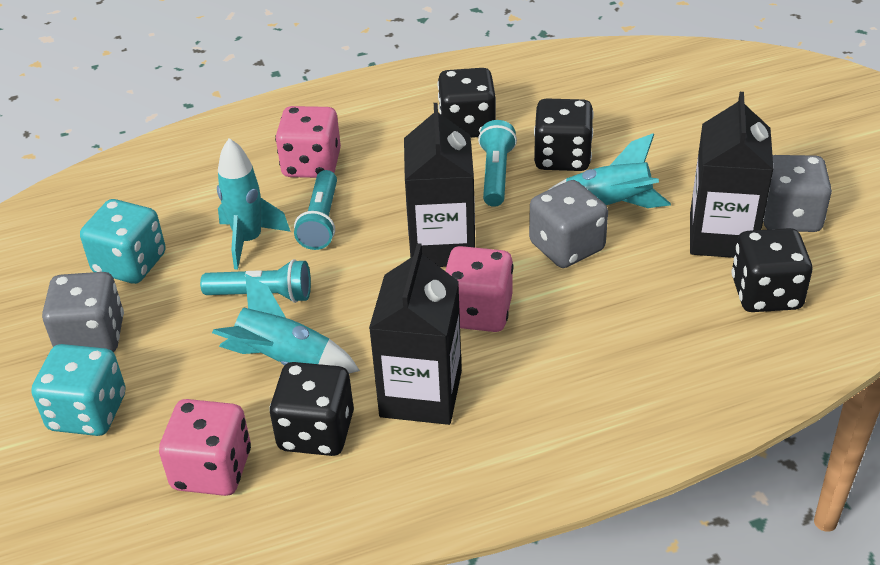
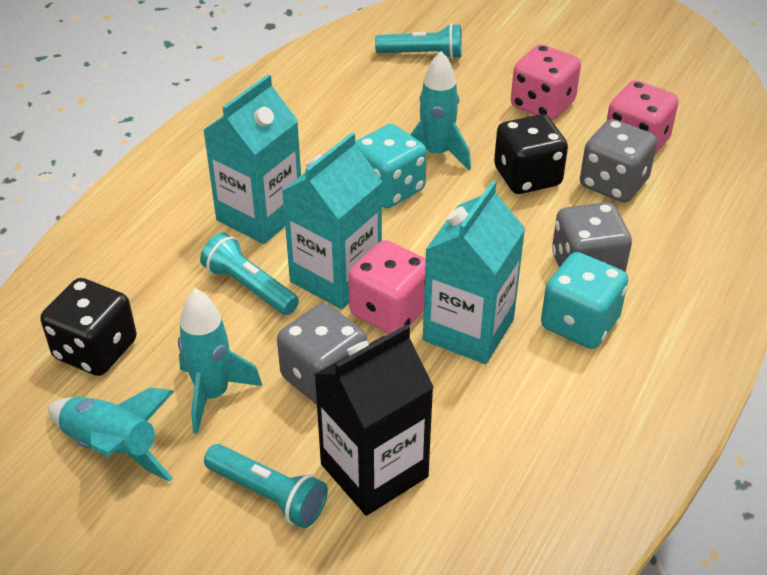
black carton: [369,243,462,425] [404,103,475,267] [690,92,774,258] = 3 -> [314,324,434,516] = 1
black dice: [269,362,354,456] [438,68,496,138] [534,98,594,171] [731,228,812,312] = 4 -> [41,278,137,376] [494,114,568,194] = 2
turquoise carton: none = 0 -> [203,74,301,244] [282,132,383,309] [423,181,525,364] = 3

